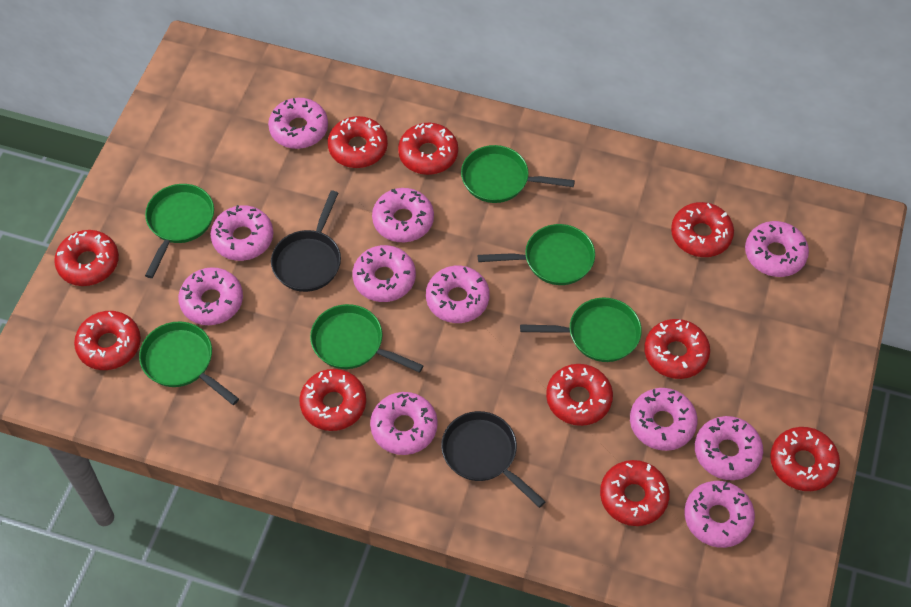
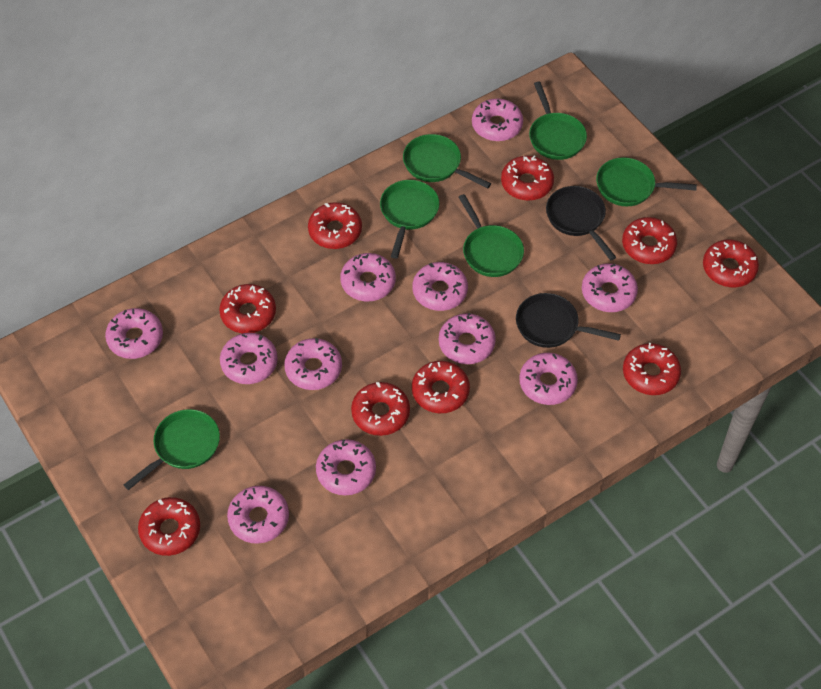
red donut: [54,230,119,286] [74,311,141,370] [299,369,366,431] [328,116,388,168] [398,123,458,175] [546,364,613,426] [600,460,670,526] [644,319,710,379] [671,202,734,257] [770,427,840,491] = 10 -> [138,497,200,556] [219,284,276,333] [308,202,362,249] [351,382,410,436] [412,361,470,413] [501,155,554,201] [622,217,677,264] [623,343,681,395] [703,240,759,287] = 9

